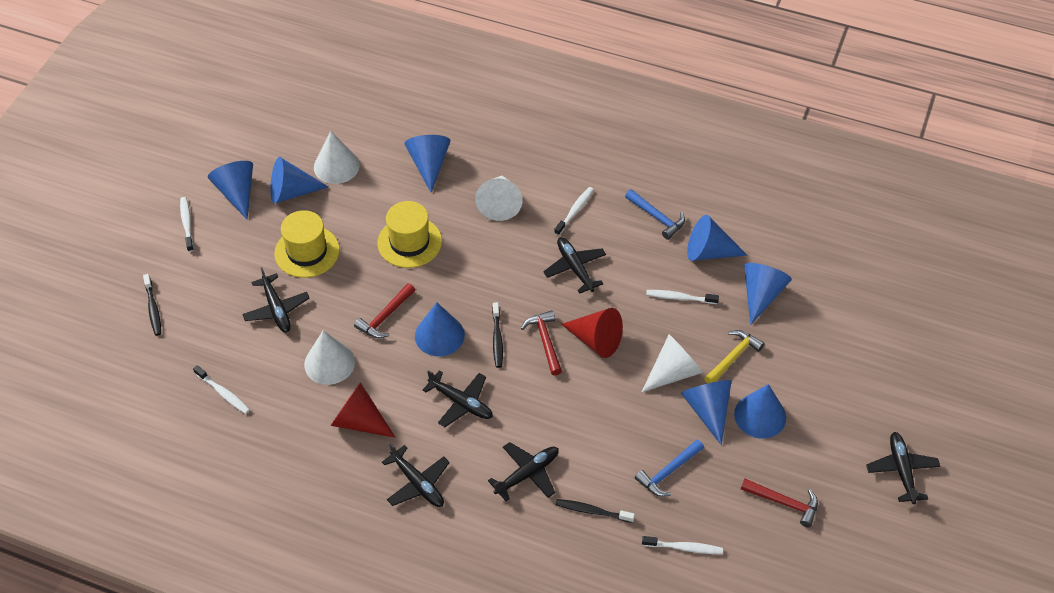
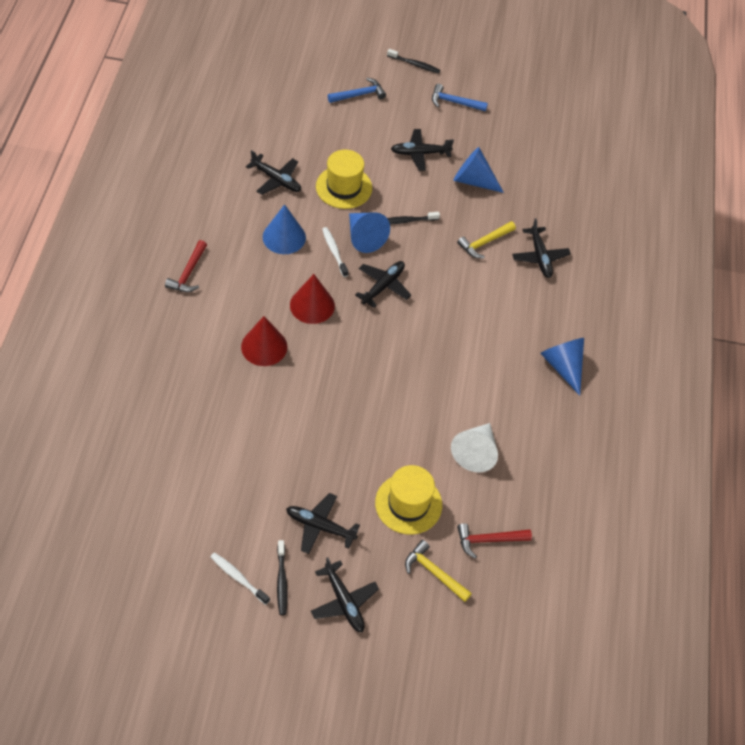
blue cone: [208,161,253,219] [270,157,328,204] [404,135,450,193] [415,302,465,356] [681,380,732,445] [687,215,747,261] [734,384,786,439] [744,263,792,325] = 8 -> [263,204,306,254] [349,212,390,253] [454,147,504,193] [540,338,584,396] = 4
red hammer: [354,283,415,338] [521,310,562,375] [741,479,818,527] = 3 -> [165,240,207,292] [457,523,532,558] = 2
white cone: [304,331,355,385] [314,131,360,184] [475,176,523,221] [642,334,703,392] = 4 -> [451,423,498,472] = 1
white toothbrush: [180,197,194,252] [193,365,250,414] [554,187,594,236] [642,536,723,554] [646,290,719,304] = 5 -> [210,552,270,605] [322,227,348,277] = 2
yellow hammer: [704,330,765,384] = 1 -> [405,540,472,602] [457,221,516,258] = 2

